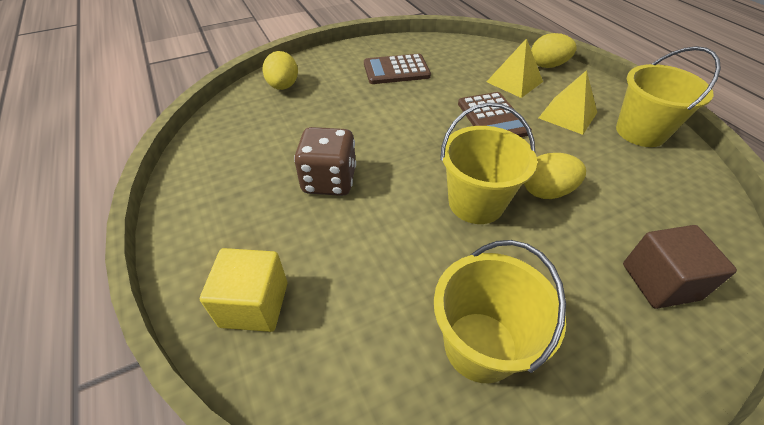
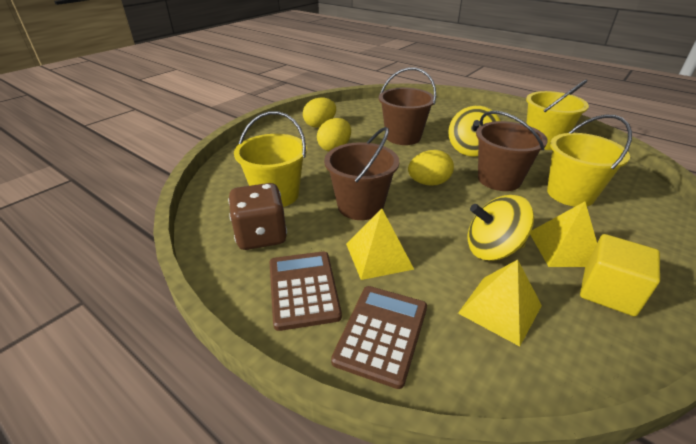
brown bucket: none = 0 -> [324,127,399,220] [379,67,436,145] [476,111,548,191] = 3
brown cube: [623,225,737,309] = 1 -> none = 0
yellow pyramid: [486,38,543,98] [539,70,597,135] = 2 -> [346,209,414,280] [458,259,542,346] [530,202,597,267] = 3
yellow spinning top: none = 0 -> [448,106,500,157] [468,195,534,261] = 2

